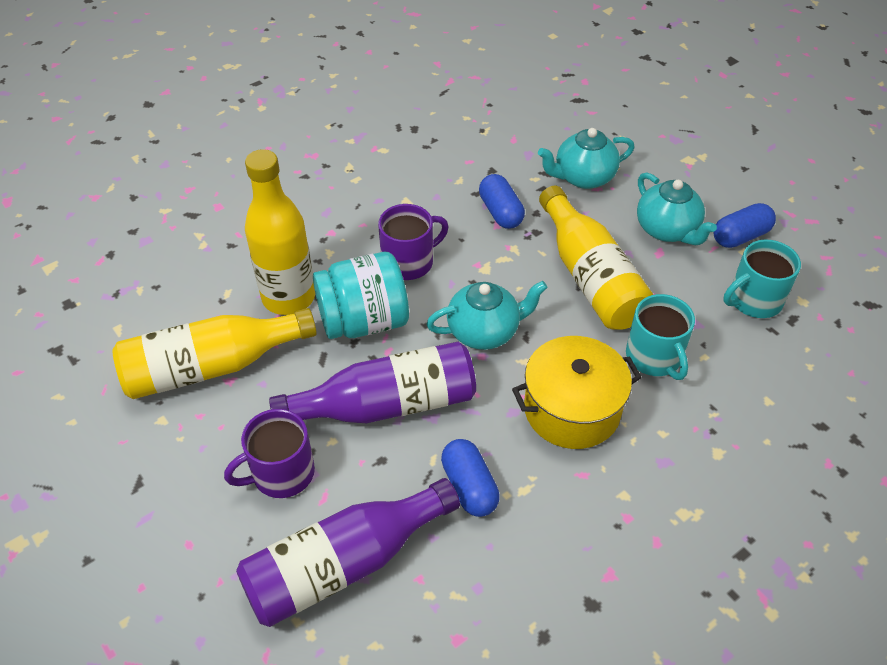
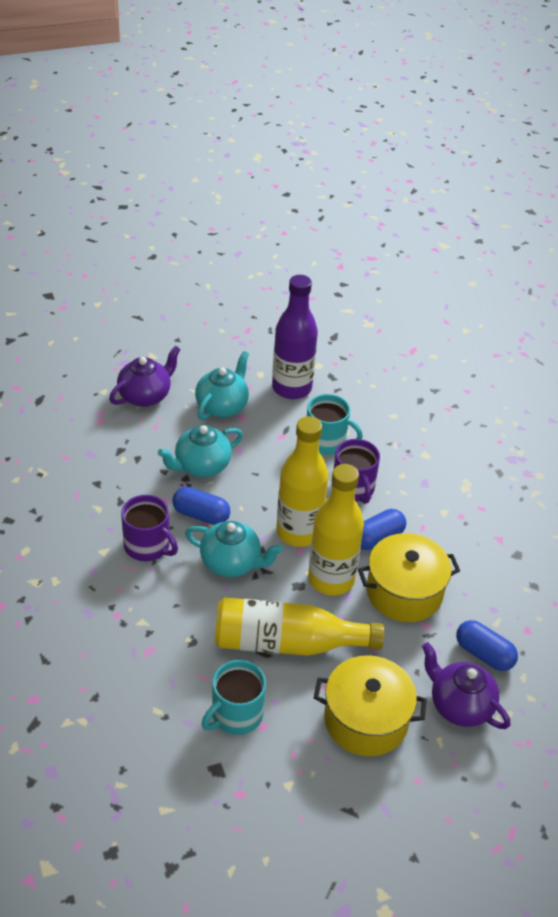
purple bottle: [236,478,460,627] [269,342,476,423] = 2 -> [272,275,318,399] = 1
purple teapot: none = 0 -> [109,346,181,407] [422,642,510,729] = 2
turquoise jar: [313,252,409,339] = 1 -> none = 0
yellow pot: [512,336,642,449] = 1 -> [314,655,427,757] [358,533,460,622] = 2

